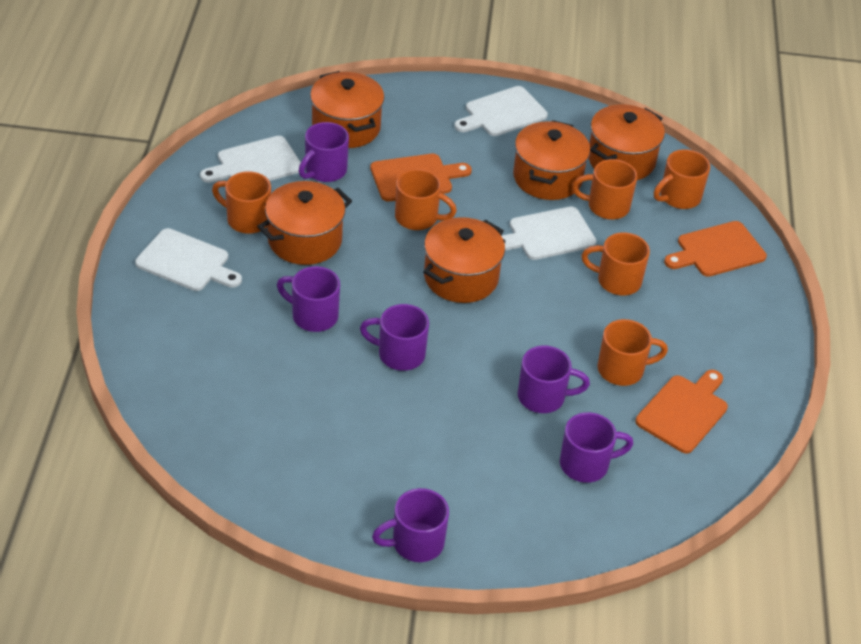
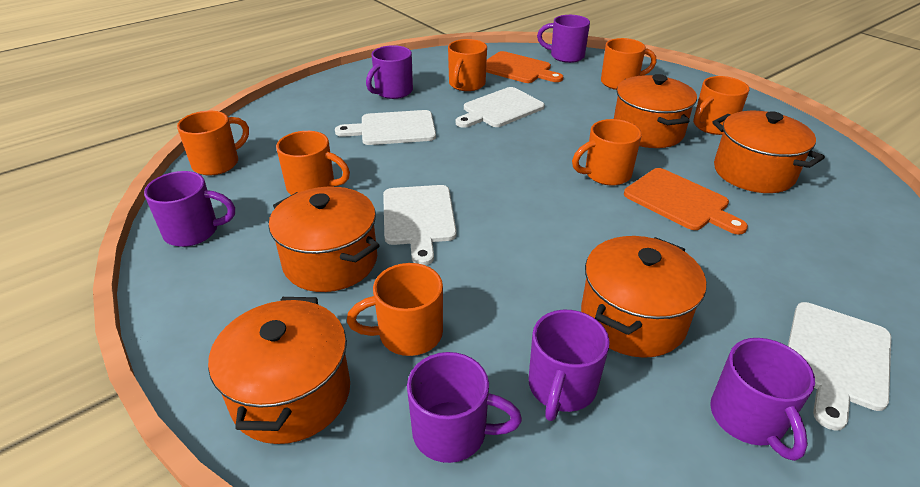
orange cutting board: [370,154,472,202] [635,370,728,453] [664,221,767,277] = 3 -> [486,51,563,83] [624,168,748,235] = 2
orange mug: [212,171,271,234] [395,169,457,230] [572,159,638,220] [581,232,650,295] [597,319,668,386] [654,149,710,209] = 6 -> [177,111,249,175] [276,131,350,195] [347,263,443,356] [448,39,487,91] [572,119,642,186] [601,38,656,90] [693,76,749,135] = 7

